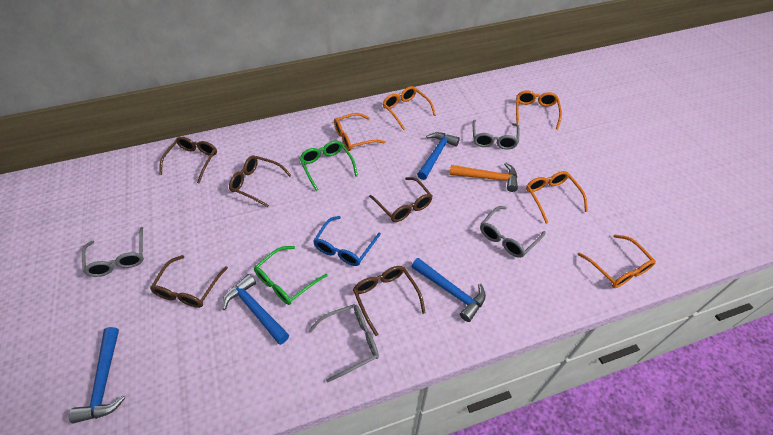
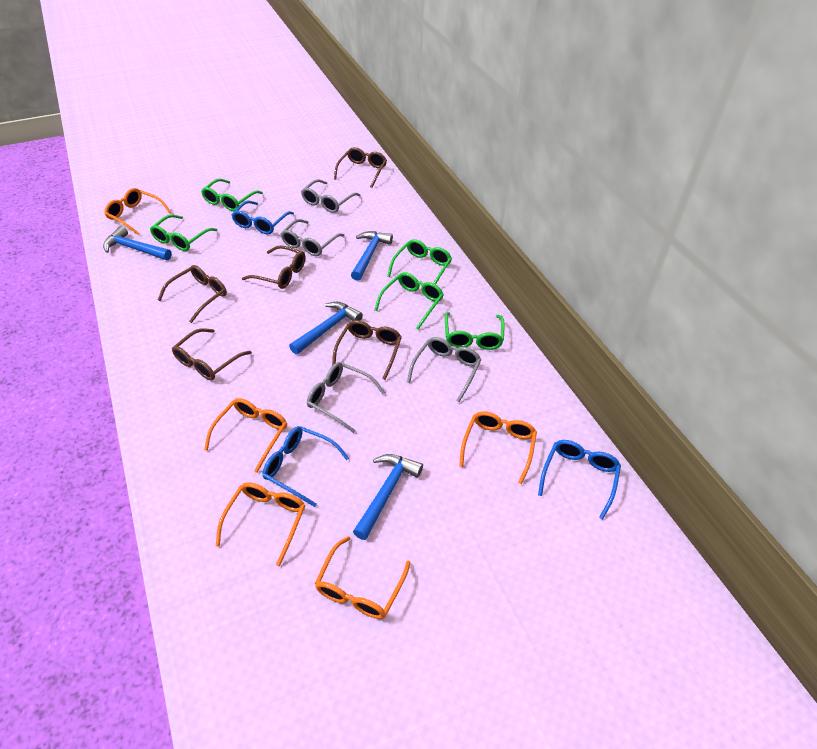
blue glasses: [313,216,381,266] = 1 -> [231,200,294,235] [263,426,349,507] [538,440,621,519] = 3
green glasses: [254,246,328,305] [300,141,358,191] = 2 -> [150,214,217,251] [201,179,263,211] [374,272,444,330] [387,239,452,284] [445,312,504,350] = 5
orange hammer: [450,163,518,192] = 1 -> none = 0

